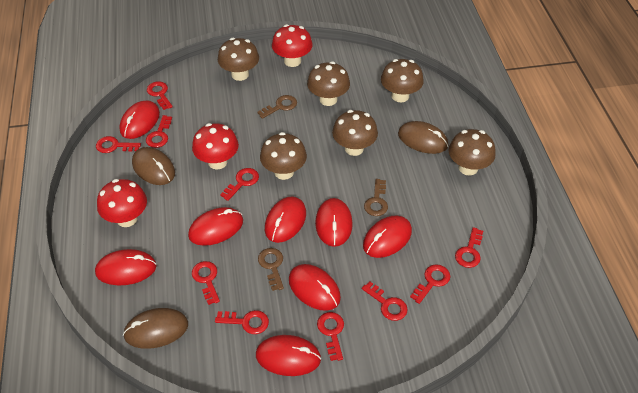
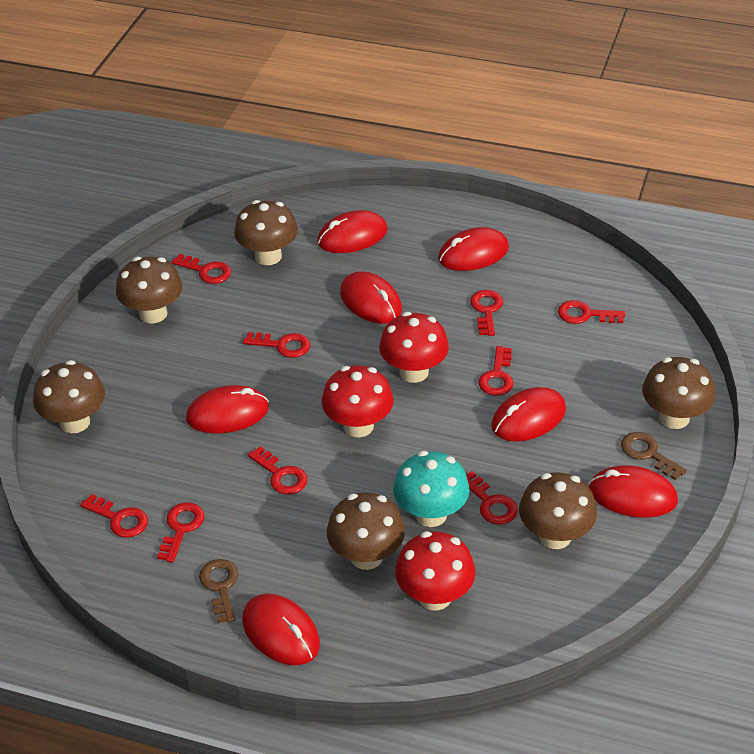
brown key: [257,95,297,119] [258,248,284,291] [364,179,388,216] = 3 -> [199,559,238,623] [621,432,687,480] = 2
brown mouse: [123,308,188,349] [132,147,175,185] [398,121,448,154] = 3 -> none = 0
red key: [96,136,141,153] [146,115,172,148] [147,81,173,110] [192,261,220,305] [215,310,269,334] [220,168,259,201] [317,312,344,361] [362,282,408,321] [410,264,450,304] [455,227,483,268] = 10 -> [80,494,148,538] [157,503,204,563] [171,254,231,284] [243,332,310,358] [248,446,307,495] [466,471,518,525] [470,290,503,336] [478,346,513,396] [558,300,625,324] = 9
red mouse: [95,249,157,285] [119,101,160,139] [188,207,243,246] [256,335,321,376] [265,197,306,243] [289,264,341,311] [315,198,353,247] [363,216,412,258] = 8 -> [186,385,269,433] [242,593,320,665] [317,210,388,253] [340,271,402,324] [438,227,509,271] [491,387,566,441] [589,465,678,518] = 7
turquoise mushroom: none = 0 -> [393,451,469,527] = 1

